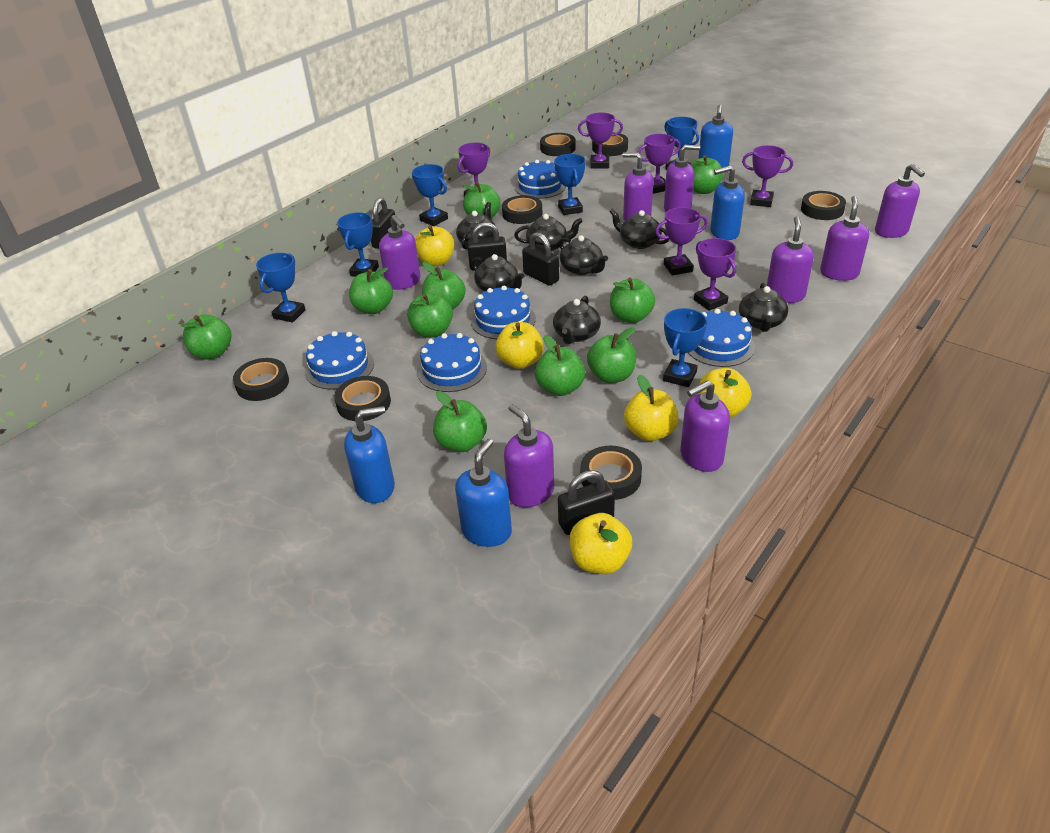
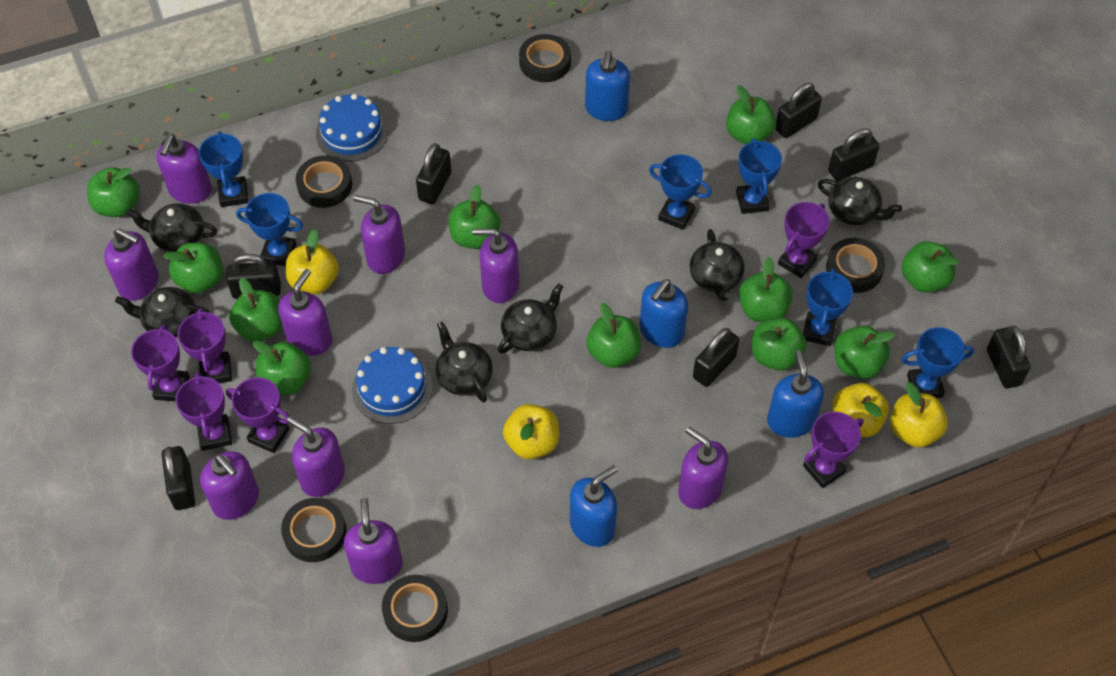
black padlock: [371,197,395,249] [467,222,507,271] [522,232,559,286] [558,470,615,535] = 4 -> [162,446,195,510] [226,254,281,299] [416,143,451,204] [693,328,739,387] [775,83,822,138] [828,128,879,181] [987,326,1031,388] = 7
black tape: [233,358,289,401] [334,376,391,421] [502,195,543,224] [540,133,576,156] [580,445,642,500] [592,132,628,156] [801,191,846,220] = 7 -> [281,498,346,562] [296,155,352,208] [382,575,448,642] [519,34,571,82] [826,238,885,293] = 5
black teapot: [456,202,495,249] [472,254,525,292] [514,214,583,252] [553,296,601,344] [559,235,608,275] [609,208,669,249] [739,283,788,332] = 7 -> [115,287,210,337] [126,203,217,252] [435,321,493,403] [498,283,563,354] [690,229,745,301] [818,177,902,225] = 6
blue cake: [305,331,374,390] [417,333,487,392] [471,286,536,339] [515,160,566,199] [688,309,755,367] = 5 -> [316,94,388,161] [352,347,433,424] = 2
green apple: [181,314,231,359] [349,267,393,314] [407,293,453,338] [422,262,466,310] [433,391,487,452] [463,182,501,218] [535,335,585,396] [587,327,636,383] [610,278,655,323] [691,155,723,194] = 10 -> [87,167,140,217] [163,243,223,294] [229,278,283,342] [253,341,311,395] [448,184,500,249] [586,303,641,368] [726,85,776,144] [739,257,793,322] [752,318,807,371] [834,325,895,379] [901,241,959,293] = 11
purple soap dispenser: [379,215,421,290] [504,404,554,508] [623,152,653,221] [664,145,700,212] [680,380,730,472] [767,216,814,303] [820,196,869,281] [875,164,925,238] = 8 -> [104,228,159,301] [156,134,212,204] [200,451,259,520] [278,269,333,356] [287,416,345,497] [344,498,403,584] [353,195,405,274] [472,229,519,303] [678,427,728,509] = 9
yellow apple: [415,225,454,266] [495,322,543,369] [570,513,632,574] [624,375,679,441] [698,368,752,418] = 5 -> [286,229,339,294] [503,404,559,459] [832,383,889,437] [890,382,948,448] = 4

